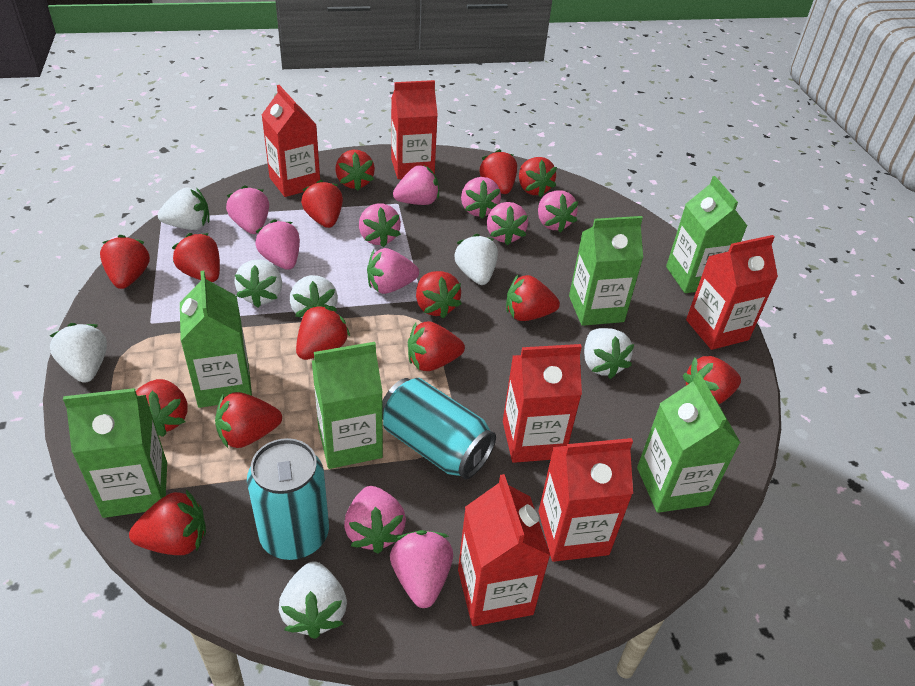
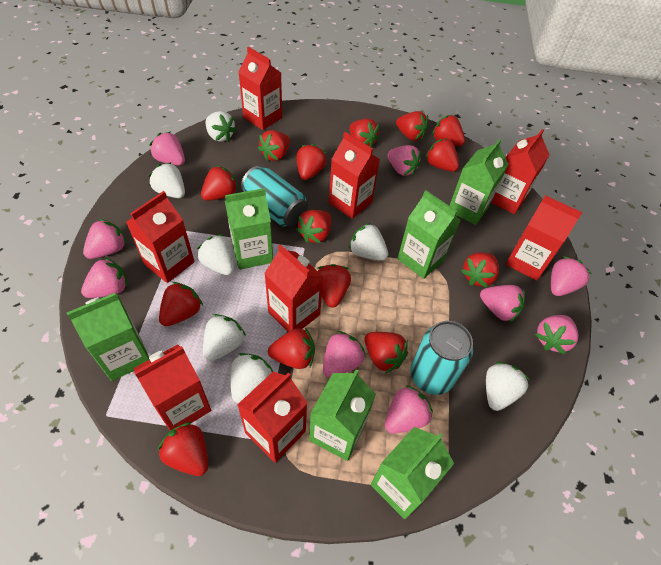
pink strawberry: [226,185,269,234] [255,219,300,270] [344,486,406,554] [359,203,401,247] [367,248,419,294] [390,530,453,608] [393,165,439,205] [461,177,501,219] [487,202,528,246] [538,190,578,233] = 10 -> [81,257,128,298] [83,219,127,259] [150,132,185,165] [323,331,366,378] [385,385,433,434] [388,145,421,176] [480,285,525,323] [535,315,579,354] [551,256,592,296] = 9
red carton: [262,85,320,197] [391,80,438,179] [458,474,551,626] [503,344,582,463] [538,438,633,562] [686,235,778,350] = 6 -> [126,191,195,283] [133,344,211,431] [237,372,307,463] [239,47,282,130] [264,244,323,332] [329,132,380,219] [491,129,549,214] [506,195,583,281] = 8

